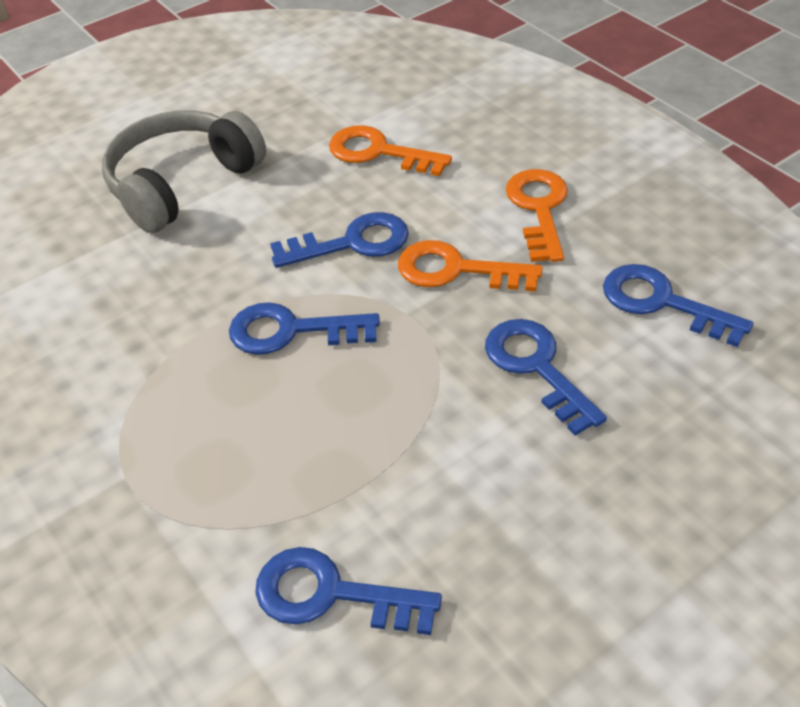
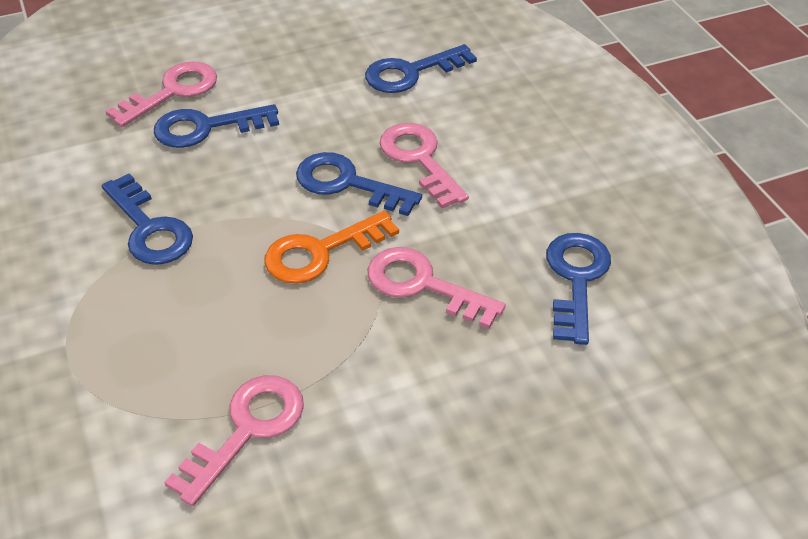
grey headphones: [102,111,266,233] = 1 -> none = 0
orange key: [329,125,452,176] [398,240,542,292] [506,169,568,262] = 3 -> [264,211,399,284] = 1
pink key: none = 0 -> [105,61,217,127] [164,375,304,506] [368,247,506,329] [380,123,469,208] = 4

